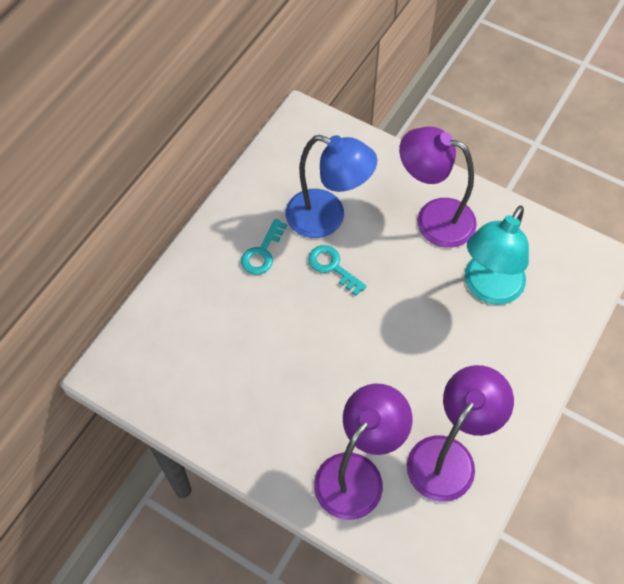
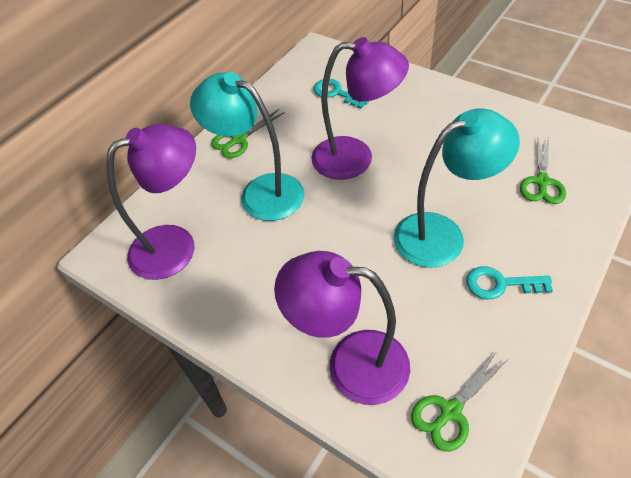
blue lamp: [286,135,377,238] = 1 -> none = 0
green scissors: none = 0 -> [211,109,285,158] [411,351,507,451] [520,138,566,204] = 3
turquoise lamp: [465,206,529,305] = 1 -> [190,72,304,221] [393,108,520,268] = 2

